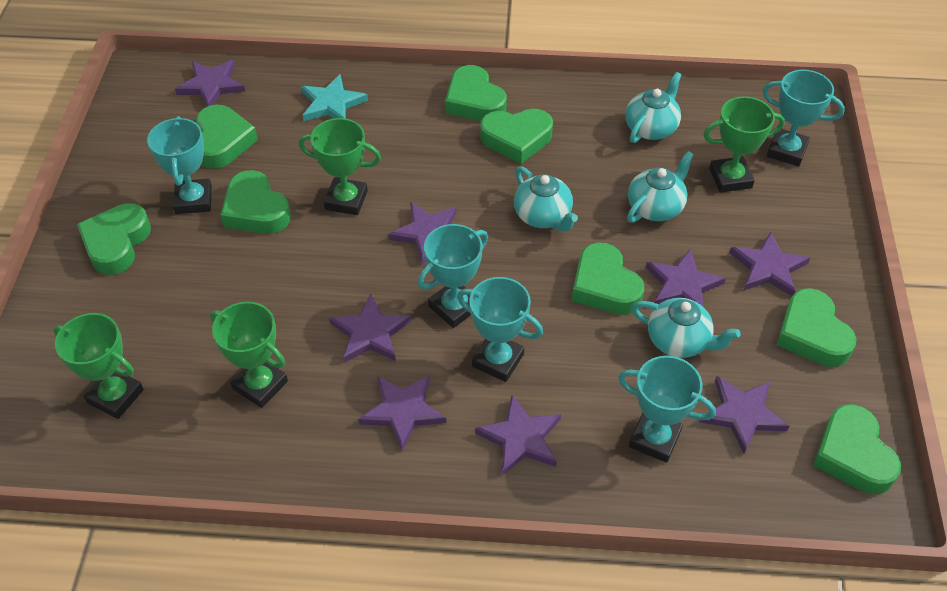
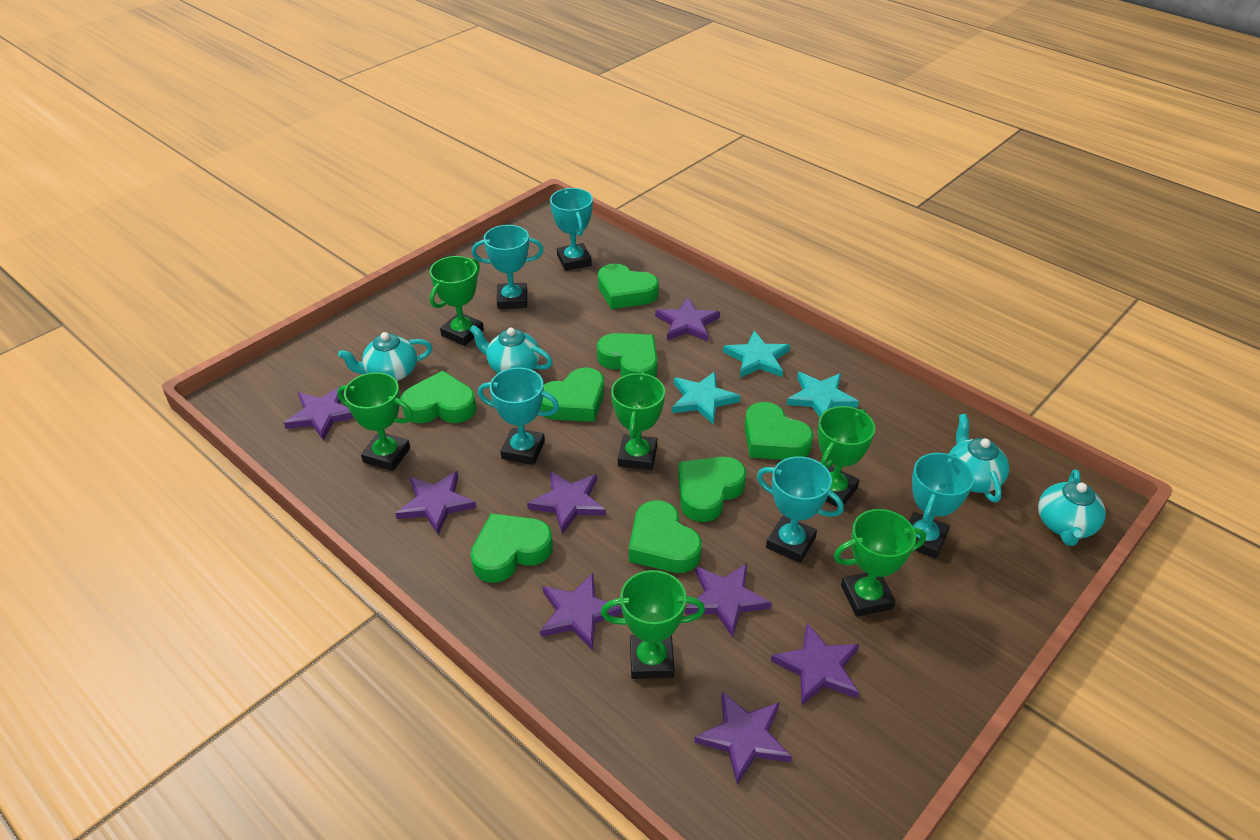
green trophy: [53,313,144,419] [210,302,288,408] [299,118,381,215] [703,97,785,193] = 4 -> [337,372,413,471] [430,256,484,346] [601,570,705,679] [611,372,665,470] [818,406,875,508] [834,509,926,617] = 6
turquoise star: [301,74,368,121] = 1 -> [672,371,740,425] [723,331,790,378] [786,372,859,417] = 3

